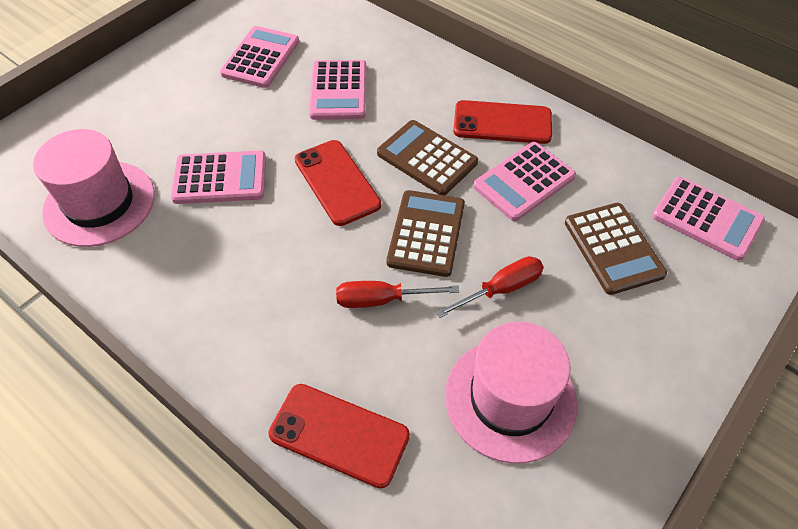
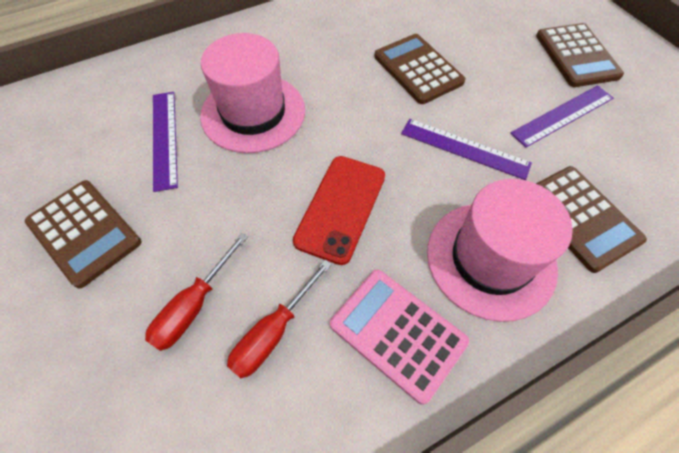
brown calculator: [377,120,478,195] [387,190,465,277] [565,203,667,295] = 3 -> [25,180,142,289] [374,34,465,104] [536,23,624,87] [536,166,647,273] = 4
pink calculator: [171,151,266,204] [220,26,299,88] [309,60,366,120] [473,142,576,221] [652,177,765,261] = 5 -> [330,270,469,405] = 1
purple ruler: none = 0 -> [153,92,178,192] [401,119,532,180] [510,85,613,148] = 3
red phone: [268,384,410,489] [295,140,381,226] [453,100,552,144] = 3 -> [293,156,385,265] = 1

